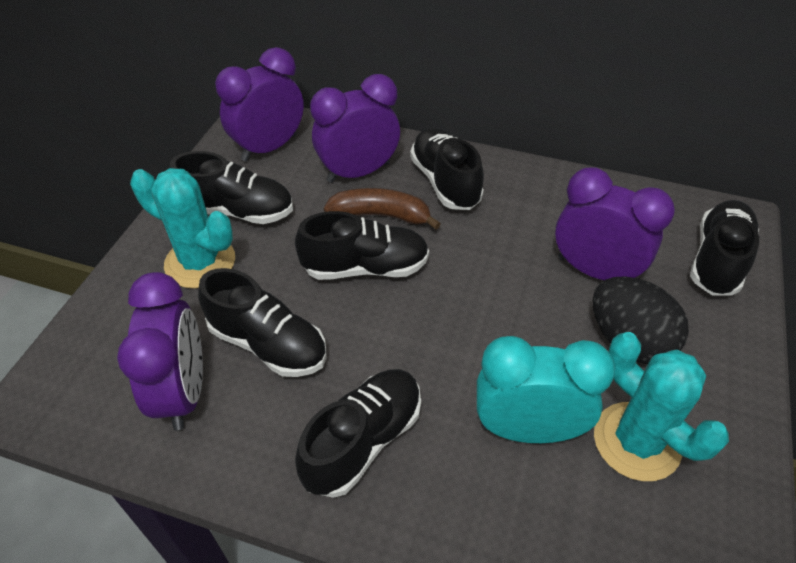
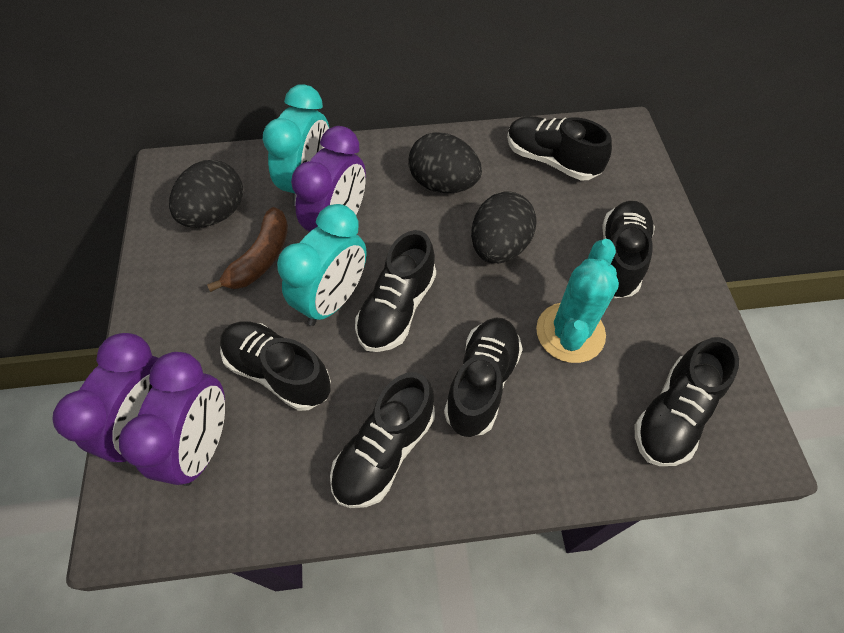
black egg: [592,277,689,364] = 1 -> [169,160,243,228] [408,132,482,193] [471,191,537,263] = 3
black shoe: [170,151,293,224] [198,268,327,377] [295,211,429,280] [295,369,421,498] [410,128,484,210] [690,200,759,296] = 6 -> [220,321,331,411] [330,372,435,508] [355,230,436,352] [444,318,523,437] [507,116,612,180] [602,201,655,298] [634,337,739,466] = 7
purple clock: [117,272,203,430] [215,47,304,162] [310,74,400,183] [555,167,675,280] = 4 -> [52,333,158,464] [119,352,225,486] [291,126,366,232] = 3
turquoise cactus: [130,168,235,288] [594,332,729,481] = 2 -> [536,239,619,363] = 1
turquoise clock: [477,336,615,443] = 1 -> [263,84,329,206] [277,204,367,326] = 2

